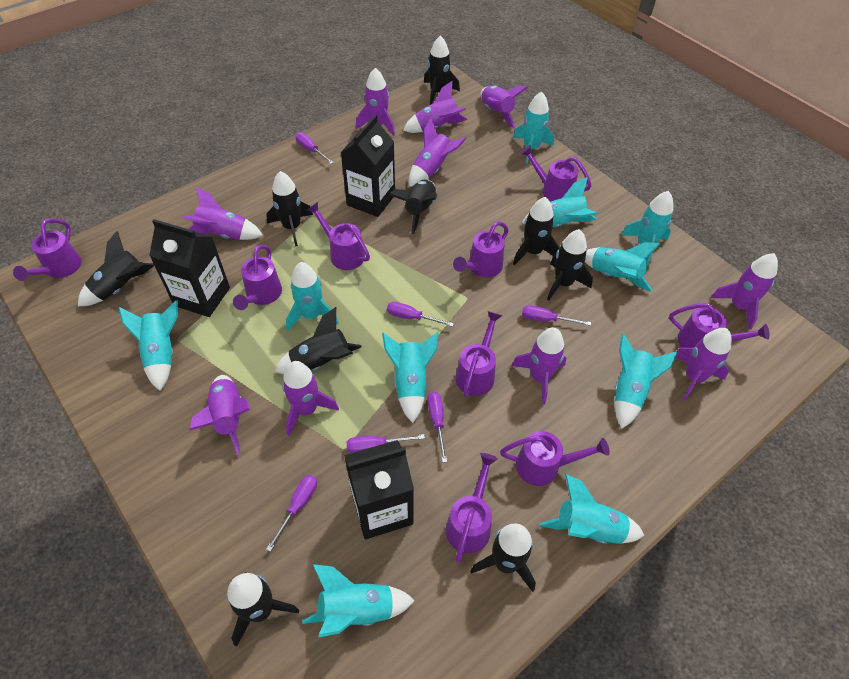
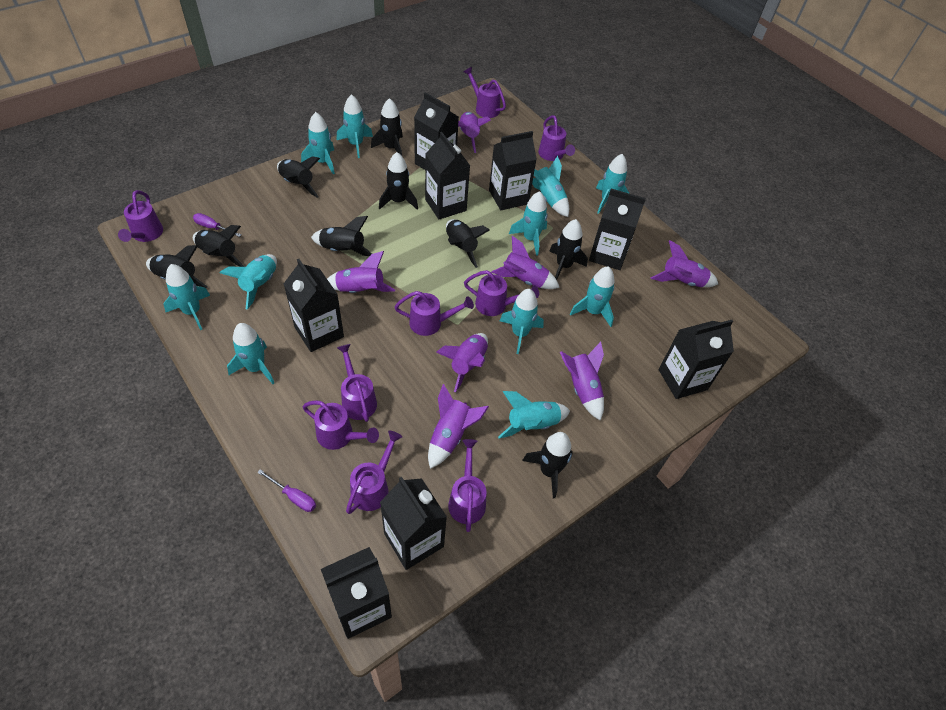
black carton: [149,219,230,317] [341,115,395,217] [344,440,414,539] = 3 -> [284,259,344,352] [321,547,392,639] [380,477,447,570] [414,92,459,170] [425,132,470,219] [489,131,537,210] [589,189,646,270] [659,320,734,399] = 8
purple rocket: [183,187,263,240] [189,375,250,455] [282,361,339,436] [356,68,395,136] [403,81,468,133] [409,118,466,187] [480,85,528,129] [512,327,566,405] [676,328,732,401] [711,253,778,329] = 10 -> [327,251,395,293] [428,384,489,469] [436,333,488,392] [458,112,491,153] [492,236,560,289] [560,342,604,421] [651,240,718,287] = 7
purple screwdriver: [266,475,317,552] [295,133,334,164] [347,434,425,453] [387,302,454,327] [427,392,447,463] [522,305,591,326] = 6 -> [193,213,241,237] [257,469,316,512] = 2
turquoise rocket: [119,300,178,391] [286,262,339,331] [302,564,415,637] [382,332,439,423] [513,91,554,164] [522,177,597,227] [539,474,644,544] [585,242,660,292] [615,334,677,429] [621,191,673,266] = 10 -> [163,264,210,330] [220,254,277,310] [227,323,274,384] [301,112,335,174] [337,94,373,158] [498,391,570,439] [500,289,544,354] [509,191,548,256] [532,156,569,217] [570,266,615,327] [596,154,630,214] = 11

